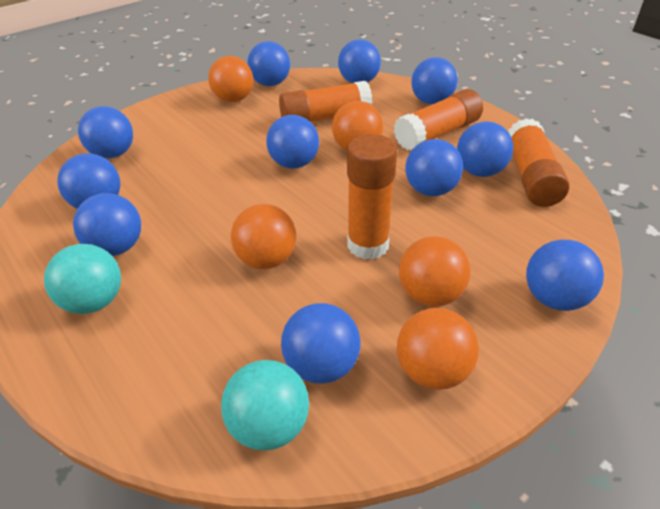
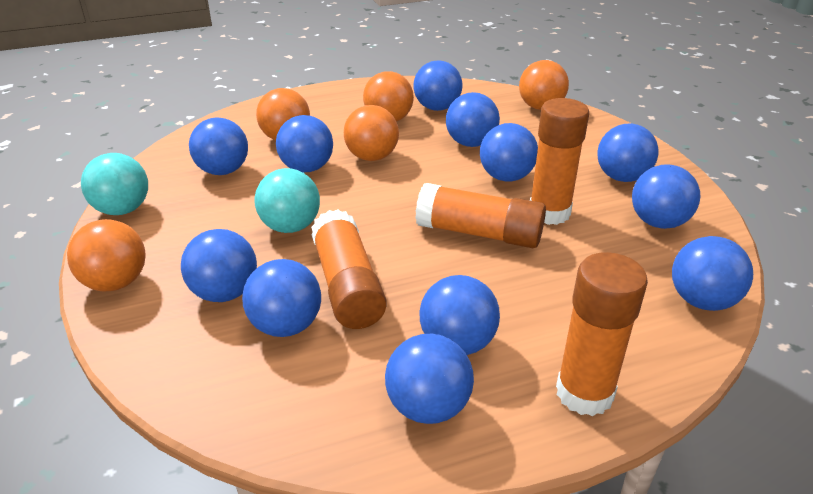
blue ball: [57,153,121,208] [73,193,141,256] [78,106,133,159] [247,41,290,86] [266,115,319,169] [281,303,360,384] [338,39,381,83] [405,139,463,196] [411,57,458,105] [457,121,513,177] [526,240,604,311] = 11 -> [181,229,257,302] [189,117,248,175] [242,259,321,337] [276,115,333,172] [385,333,474,424] [413,60,462,111] [419,275,500,355] [446,92,500,147] [480,123,538,181] [597,123,658,182] [632,164,700,229] [672,236,753,311] = 12

